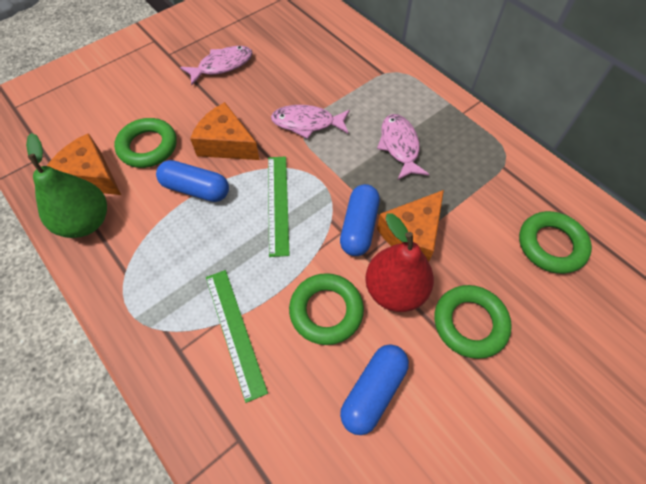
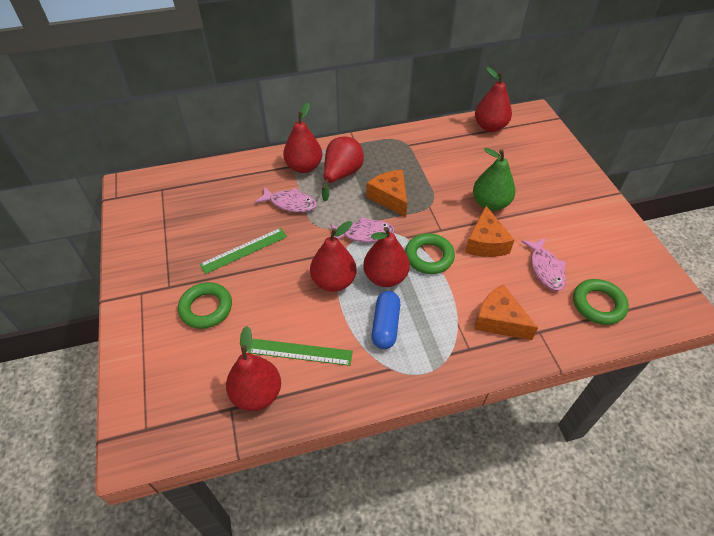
blue capsule: [156,160,229,202] [340,184,380,256] [340,345,409,435] = 3 -> [371,291,400,349] = 1
green ring: [114,118,177,168] [289,273,364,345] [434,285,512,359] [519,211,592,274] = 4 -> [178,282,232,329] [405,233,455,274] [573,279,629,325] = 3
red pear: [365,213,434,312] = 1 -> [226,326,281,411] [283,103,322,173] [310,221,357,292] [322,136,364,201] [363,227,410,287] [475,67,512,132] = 6

